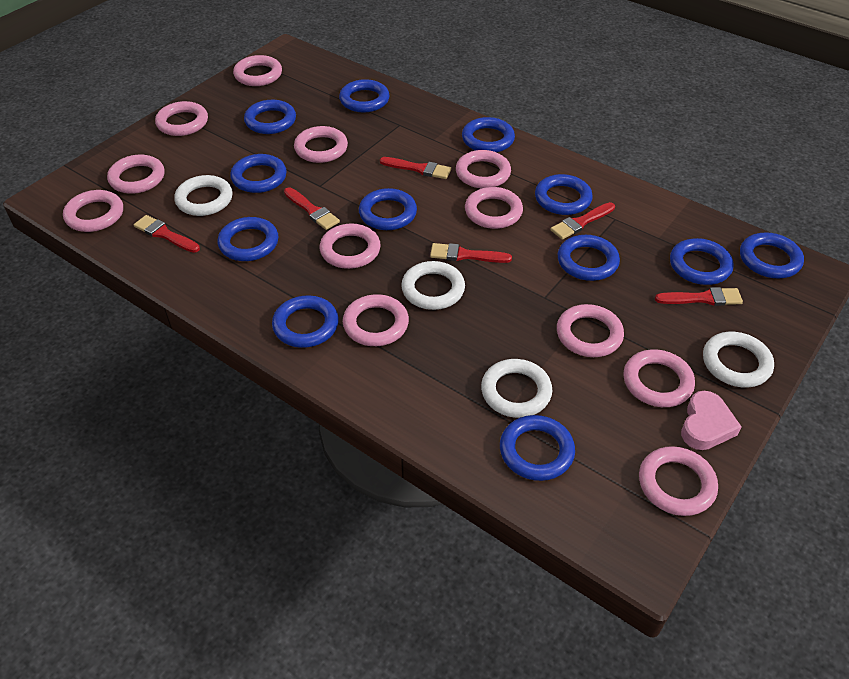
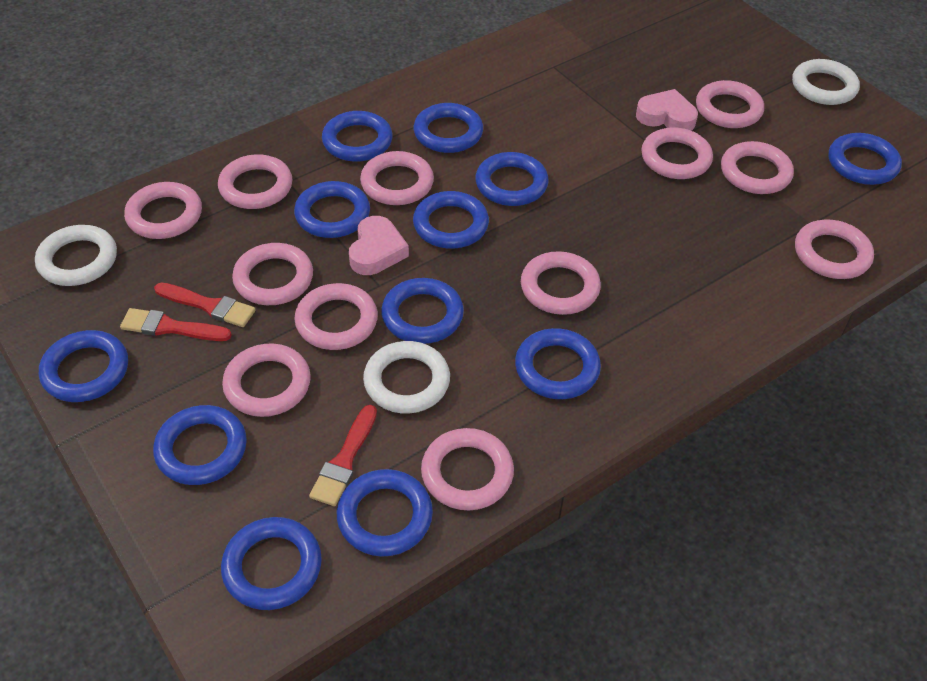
pink heart: [681,391,742,450] = 1 -> [349,216,409,275] [636,89,698,131] = 2
red brush: [134,215,200,253] [284,187,340,230] [380,157,451,179] [430,243,512,263] [550,202,615,239] [655,287,743,306] = 6 -> [120,308,232,341] [154,283,256,327] [309,405,377,506] = 3
white ring: [174,175,233,216] [401,261,465,310] [481,359,552,418] [703,332,774,388] = 4 -> [35,225,117,286] [363,341,450,414] [792,59,860,105] = 3

